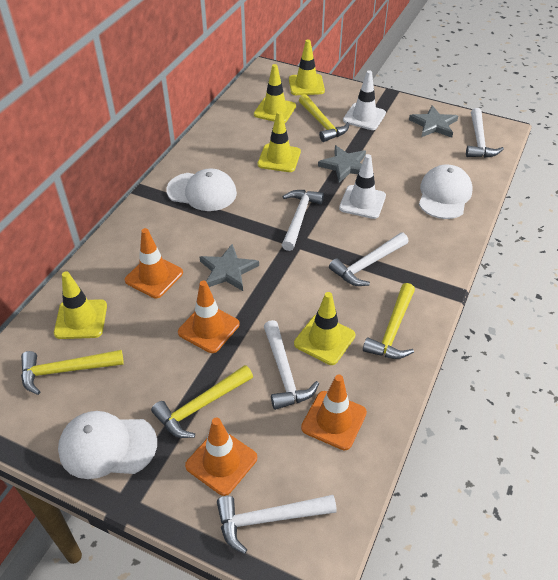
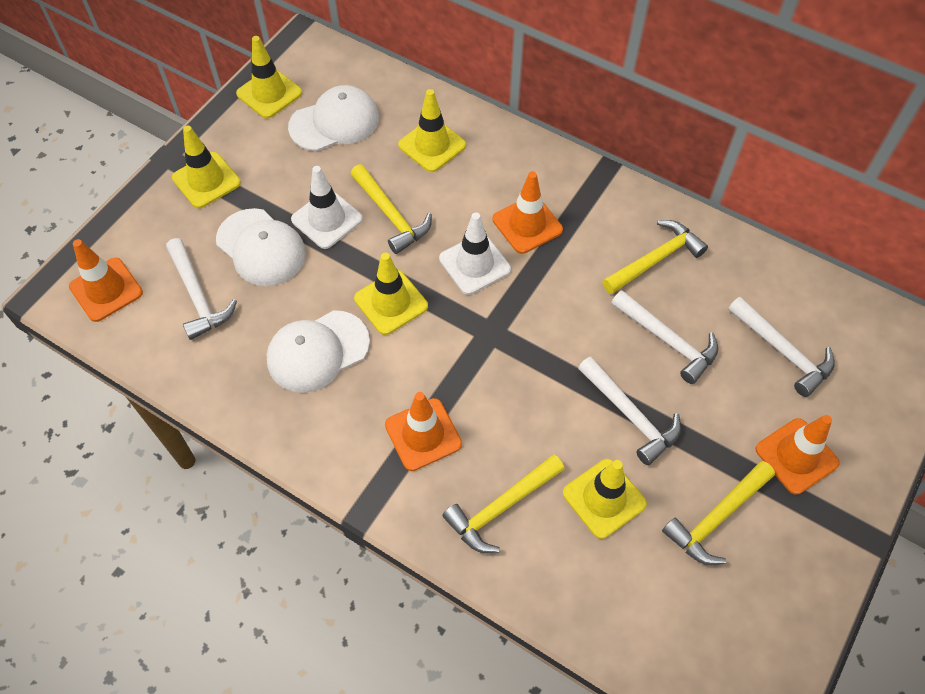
grey star: [200,244,259,291] [318,145,366,183] [409,105,458,138] = 3 -> none = 0
white hammer: [217,495,337,554] [264,320,319,410] [282,190,324,251] [329,233,409,286] [466,108,504,158] = 5 -> [166,238,237,340] [578,357,681,465] [611,290,718,384] [728,297,835,397] = 4

